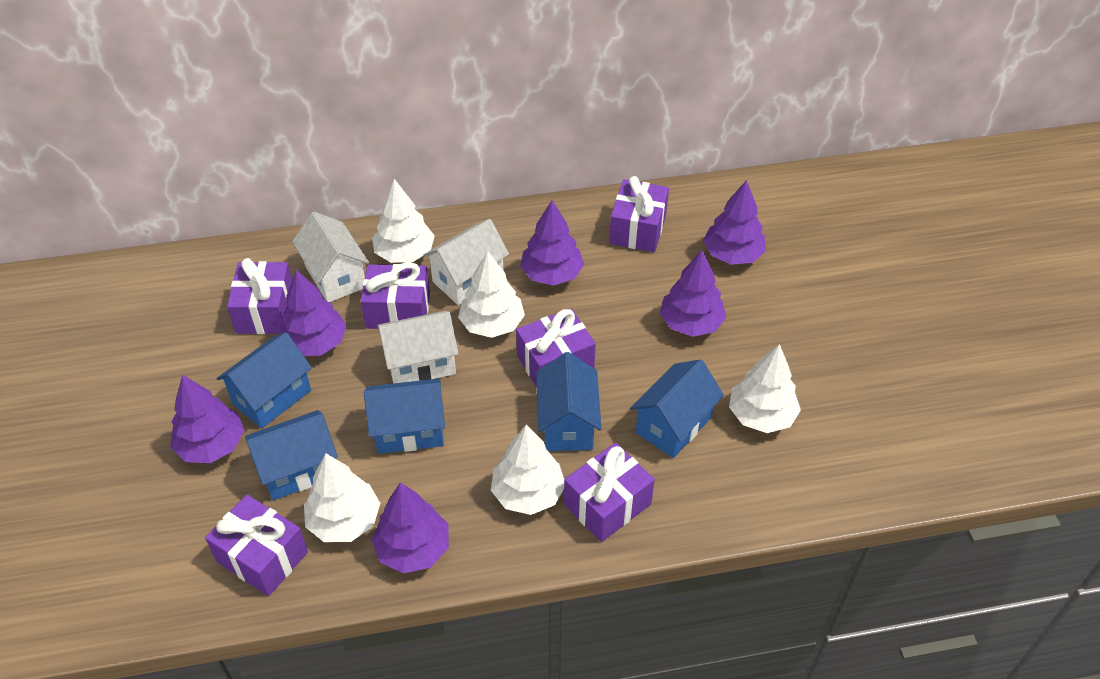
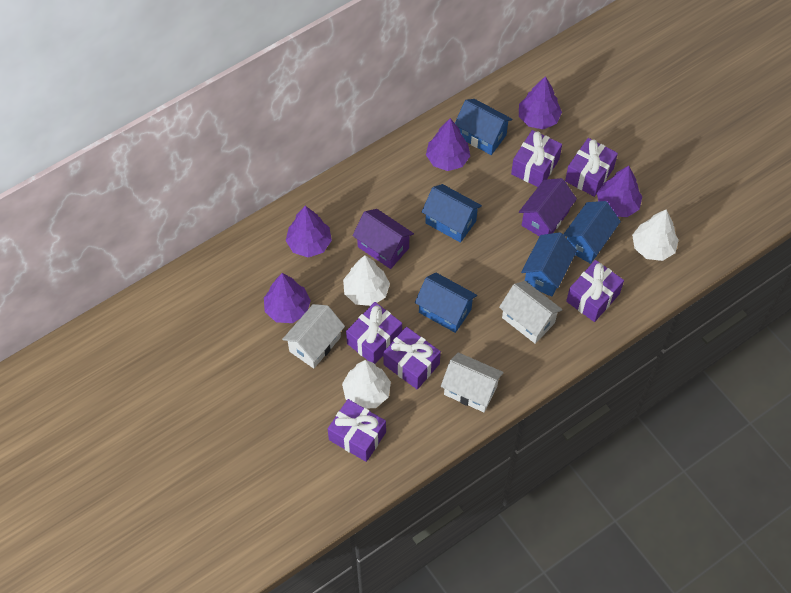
purple house: none = 0 -> [352,209,414,269] [519,178,577,236] = 2
purple tree: [170,375,244,463] [279,270,347,356] [371,482,449,574] [520,200,584,286] [660,250,727,337] [703,180,766,265] = 6 -> [264,273,311,323] [286,206,332,257] [426,118,470,171] [519,76,562,130] [597,166,642,217] = 5
white tree: [304,453,380,542] [372,179,435,263] [458,251,525,338] [491,425,564,515] [729,344,801,433] = 5 -> [342,360,391,409] [343,255,390,306] [632,209,679,261] = 3

